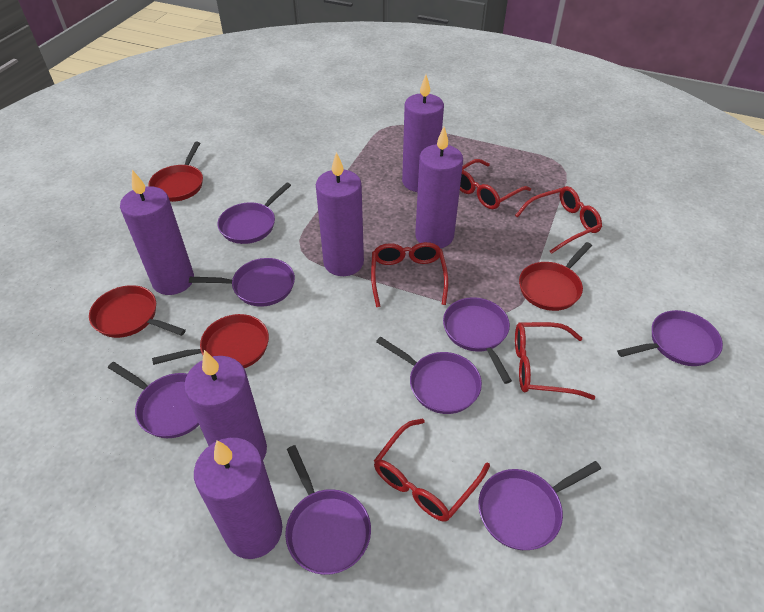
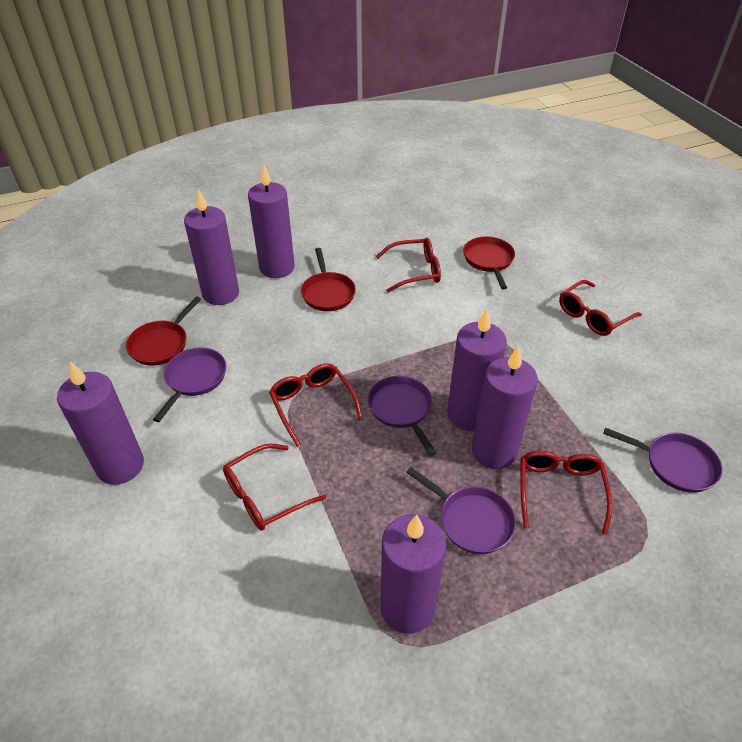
purple pan: [108,362,199,438] [189,258,295,307] [217,182,291,244] [285,445,371,575] [376,336,482,414] [443,297,512,384] [478,461,601,550] [617,310,723,366] = 8 -> [153,347,226,422] [368,376,436,456] [406,467,516,554] [603,428,722,493] = 4
red pan: [89,285,186,338] [149,142,203,202] [152,314,269,368] [519,242,592,311] = 4 -> [126,296,201,366] [301,248,356,311] [463,236,515,289] = 3

